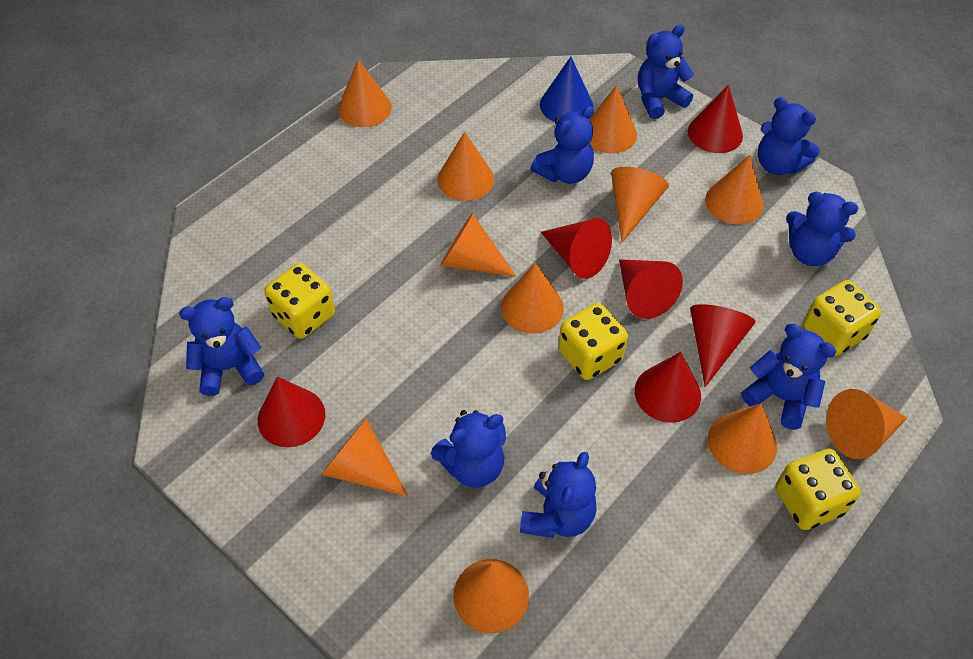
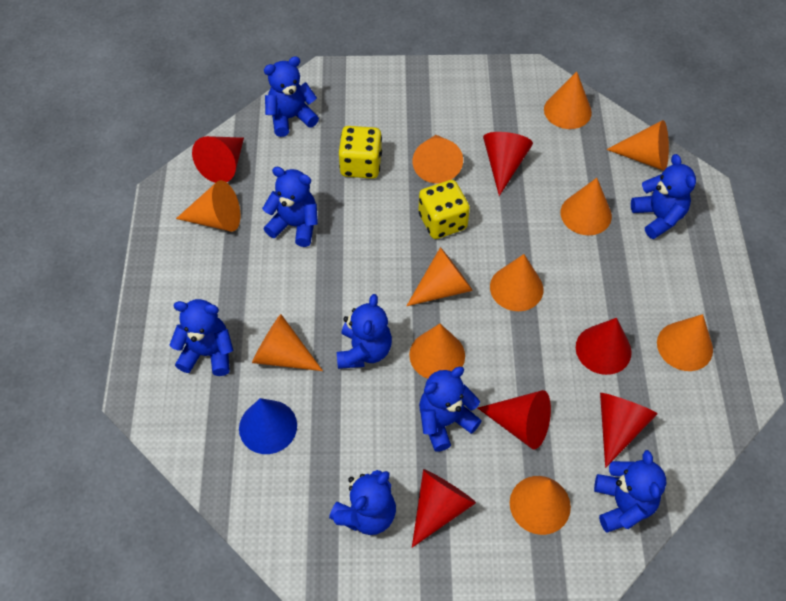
yellow dice: [264,263,335,339] [558,303,628,380] [776,449,861,530] [803,280,882,356] = 4 -> [339,126,382,179] [418,180,470,239] = 2

